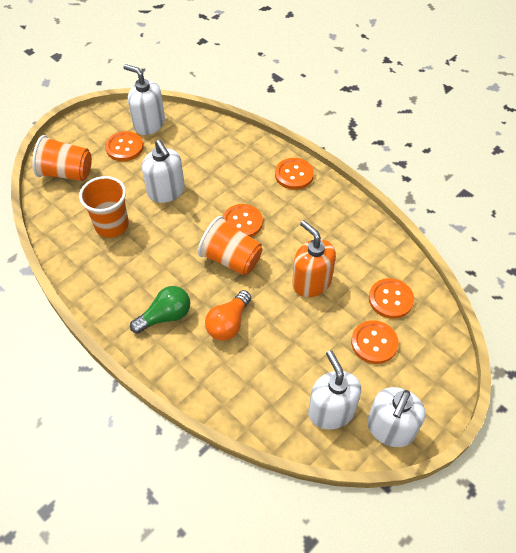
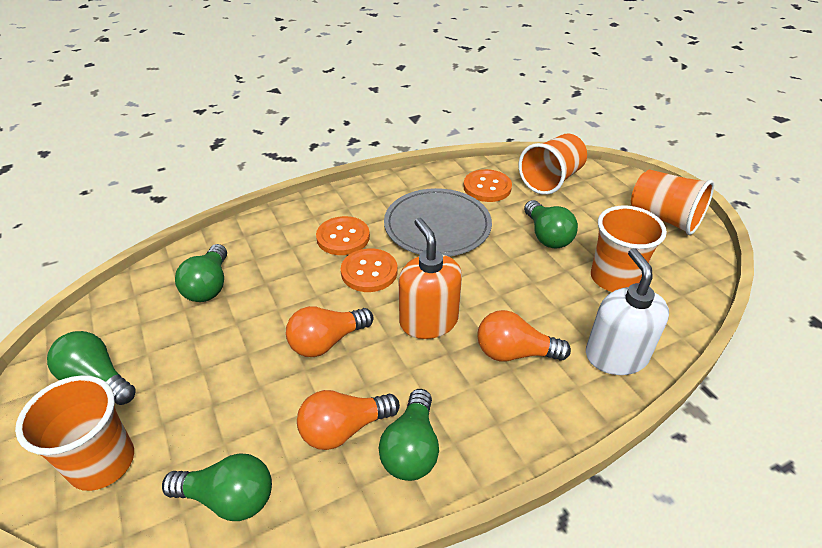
green light bulb: [130,286,190,334] = 1 -> [47,331,136,405] [162,454,272,521] [175,244,227,302] [379,389,439,481] [524,200,578,249] = 5
grey plate: none = 0 -> [384,188,492,256] = 1
orange button: [105,131,144,161] [223,204,263,237] [275,158,314,190] [351,320,399,364] [369,278,414,319] = 5 -> [316,216,370,255] [341,248,398,292] [463,169,512,202] = 3
orange cup: [32,135,92,181] [79,176,129,238] [198,216,262,276] = 3 -> [15,375,134,491] [519,134,587,195] [591,205,667,292] [631,170,714,235] = 4
orange light bulb: [205,290,251,341] = 1 -> [286,306,374,357] [297,390,400,450] [477,310,571,362] = 3
white soap dispenser: [123,64,165,135] [142,140,185,203] [308,350,361,430] [367,387,426,447] = 4 -> [586,248,669,375] = 1

